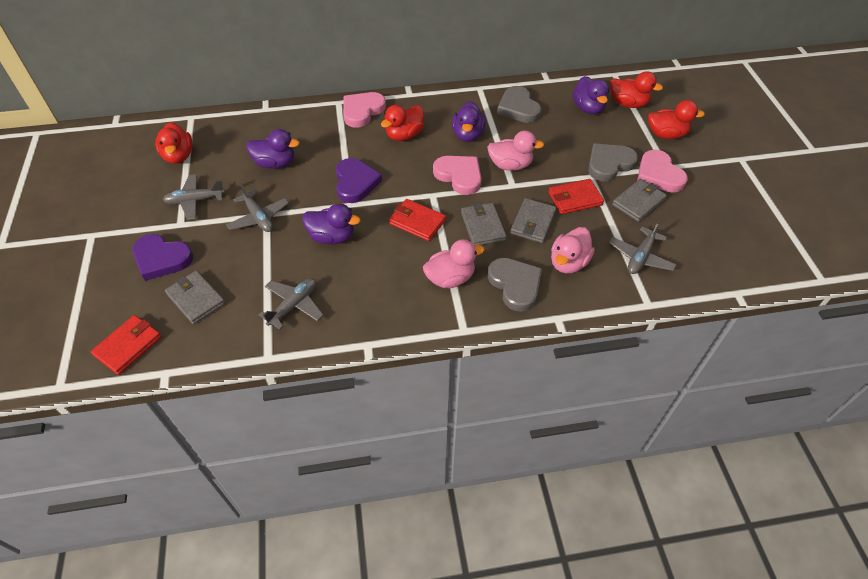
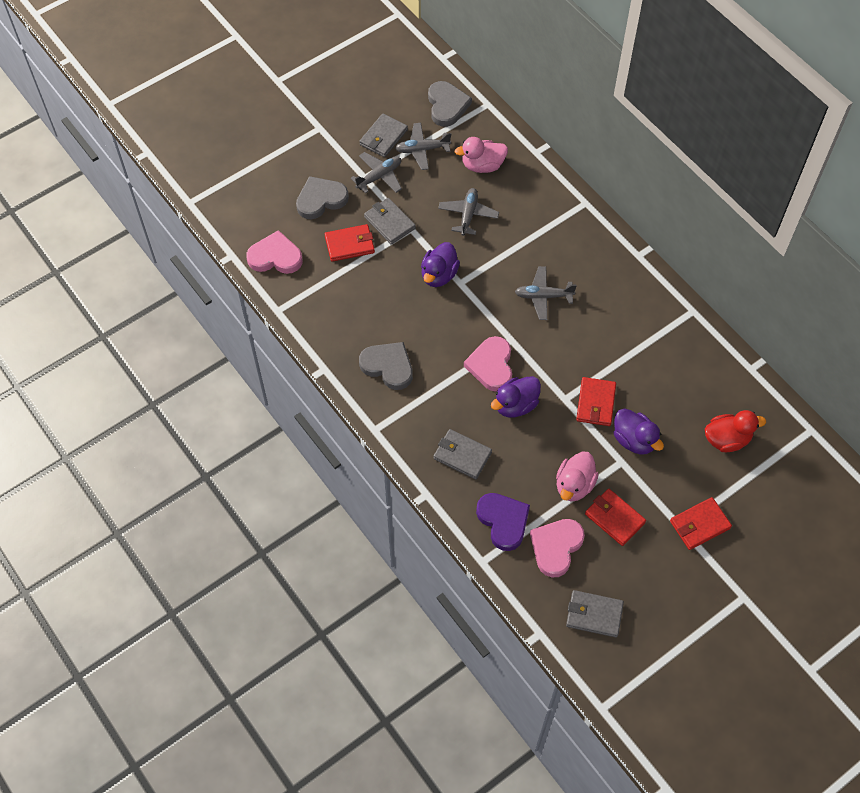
pink duck: [423,239,484,289] [487,130,544,171] [551,227,595,273] = 3 -> [455,137,508,173] [556,452,599,502] = 2
purple duck: [246,129,300,169] [302,203,361,244] [452,101,486,142] [573,76,609,114] = 4 -> [421,242,460,287] [491,376,541,418] [614,409,664,455] = 3
purple heart: [132,234,193,281] [336,158,382,203] = 2 -> [476,493,530,551] = 1
red duck: [155,122,193,164] [381,105,424,141] [610,71,663,108] [648,100,705,139] = 4 -> [705,410,766,452] = 1
red wallet: [91,315,162,375] [389,199,446,241] [548,179,604,214] = 3 -> [325,224,375,262] [576,377,616,426] [585,489,646,546] [670,497,732,550] = 4

